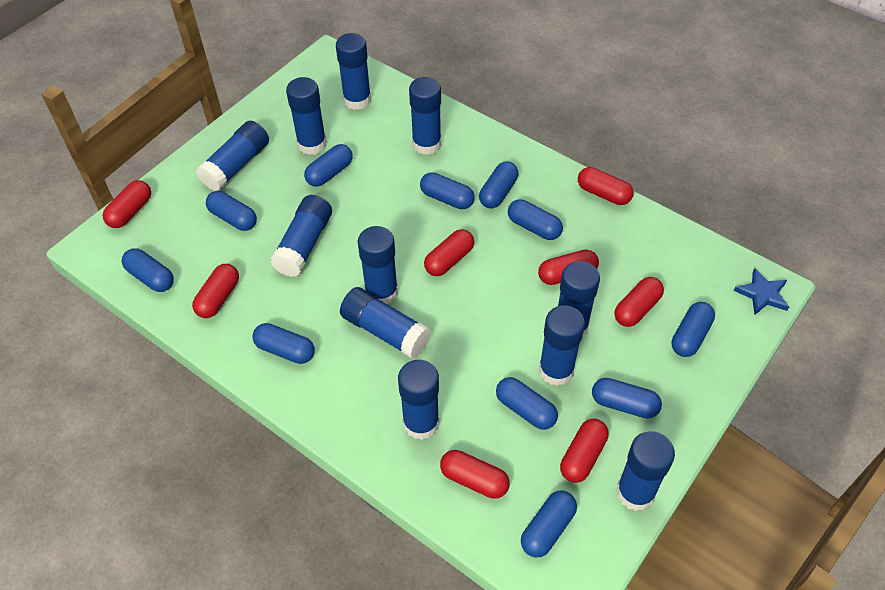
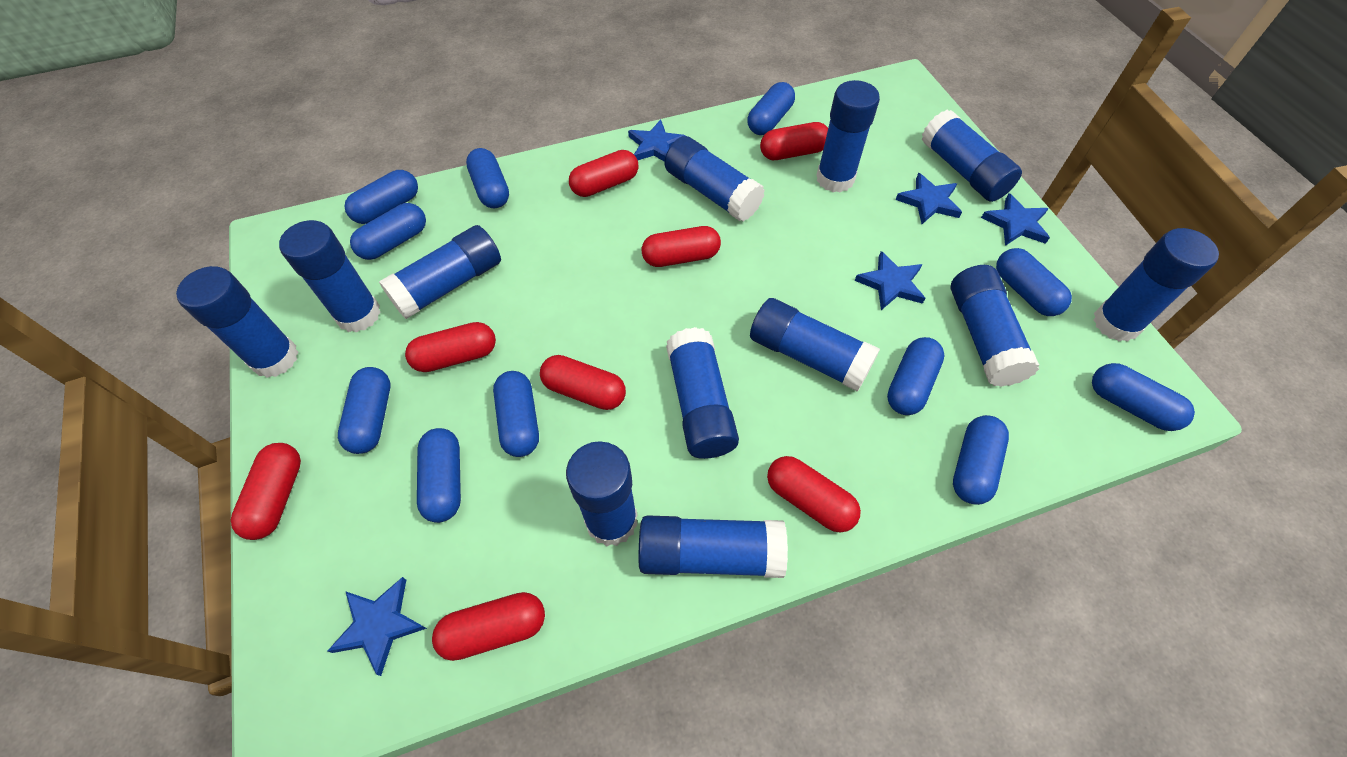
blue glue stick: [196,121,269,191] [270,195,332,277] [286,77,327,155] [336,33,371,110] [340,287,431,359] [358,226,398,304] [398,360,440,440] [409,77,441,155] [539,305,585,386] [558,261,600,338] [616,431,675,511] = 11 -> [176,266,298,378] [279,220,381,333] [379,225,501,319] [566,441,637,547] [639,515,788,578] [665,136,765,222] [666,327,739,459] [750,298,880,392] [816,80,880,193] [922,110,1022,202] [950,265,1039,387] [1093,228,1219,342] = 12
blue star: [734,268,789,315] = 1 -> [328,577,427,676] [628,119,686,162] [855,251,925,310] [895,173,962,224] [981,193,1050,246] = 5

